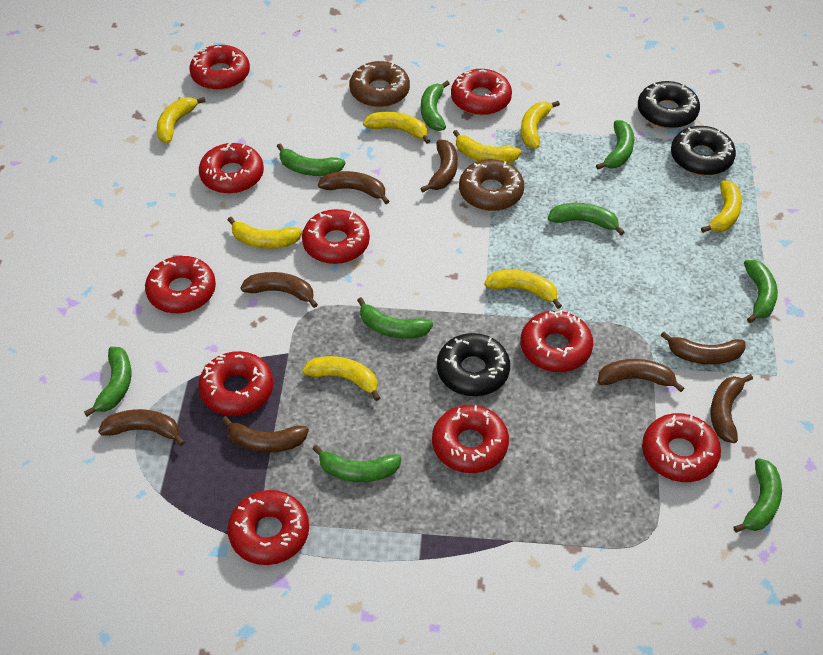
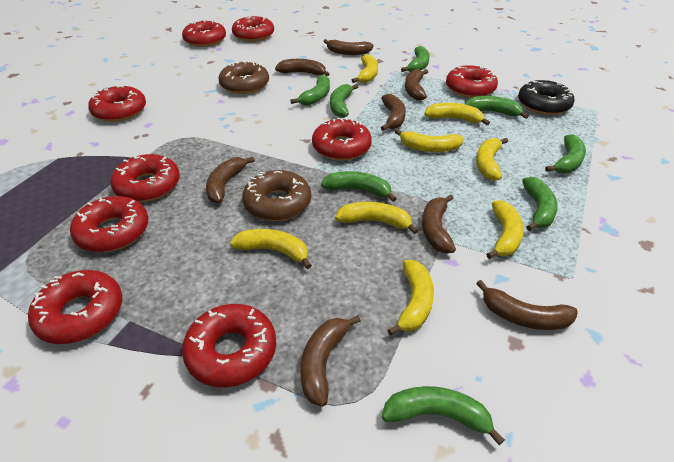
black donut: [437,333,510,396] [638,81,700,129] [671,126,736,176] = 3 -> [518,80,574,115] = 1
green banana: [84,347,132,417] [277,144,345,176] [313,445,401,482] [357,297,433,339] [421,81,450,131] [548,203,624,235] [596,120,634,169] [734,458,782,533] [744,260,778,323] = 9 -> [290,75,330,105] [321,171,397,202] [330,84,358,118] [382,386,505,445] [401,46,430,72] [465,96,529,119] [522,177,558,231] [545,134,586,173] = 8
red donut: [145,256,216,314] [189,45,250,90] [198,351,273,416] [199,142,264,194] [227,490,309,565] [302,209,370,264] [432,405,509,473] [451,69,512,115] [520,310,593,372] [642,413,721,482] = 10 -> [28,270,122,344] [70,196,148,252] [88,86,146,122] [110,154,180,202] [182,20,226,47] [182,304,276,388] [232,15,274,42] [312,117,372,161] [446,65,498,98] = 9

